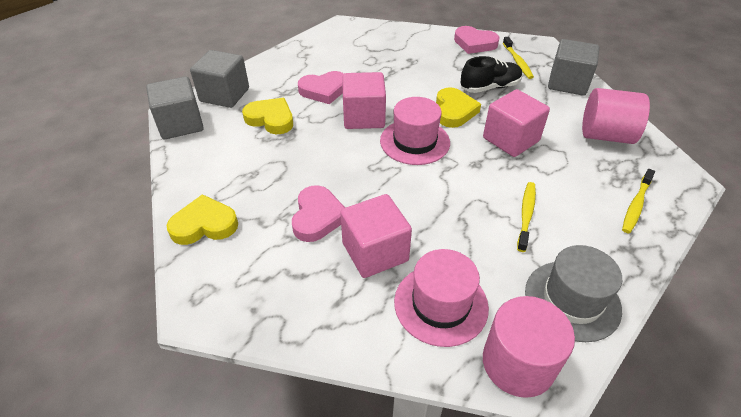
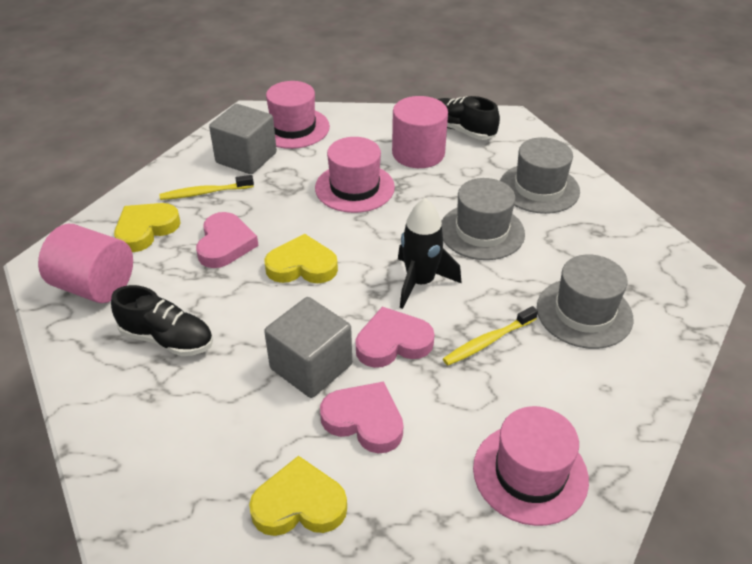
black rocket: none = 0 -> [398,198,462,309] = 1
black shoe: [461,56,523,93] = 1 -> [111,285,213,356] [438,96,500,140] = 2
grey cube: [146,77,204,139] [190,50,249,108] [548,39,599,96] = 3 -> [209,104,277,174] [264,297,352,398] = 2
grey hat: [525,245,622,342] = 1 -> [441,178,525,260] [500,137,580,214] [537,254,633,349] = 3
pink cube: [340,194,412,278] [343,72,386,129] [483,89,550,157] = 3 -> none = 0
pink hat: [380,97,450,165] [394,249,489,347] = 2 -> [266,81,330,149] [315,137,395,213] [473,406,589,526] = 3
yellow toothbrush: [503,37,534,79] [517,182,536,252] [622,169,655,233] = 3 -> [159,175,254,200] [443,306,538,365] = 2

